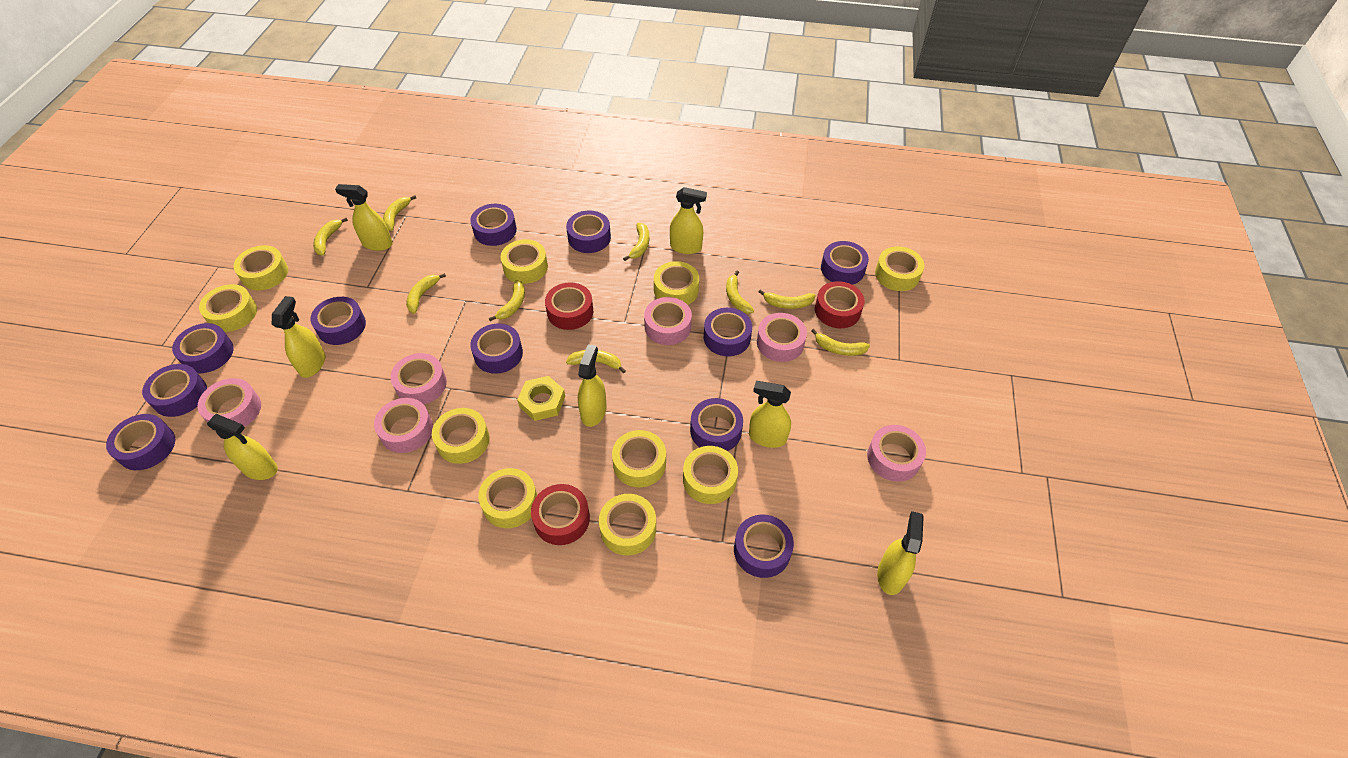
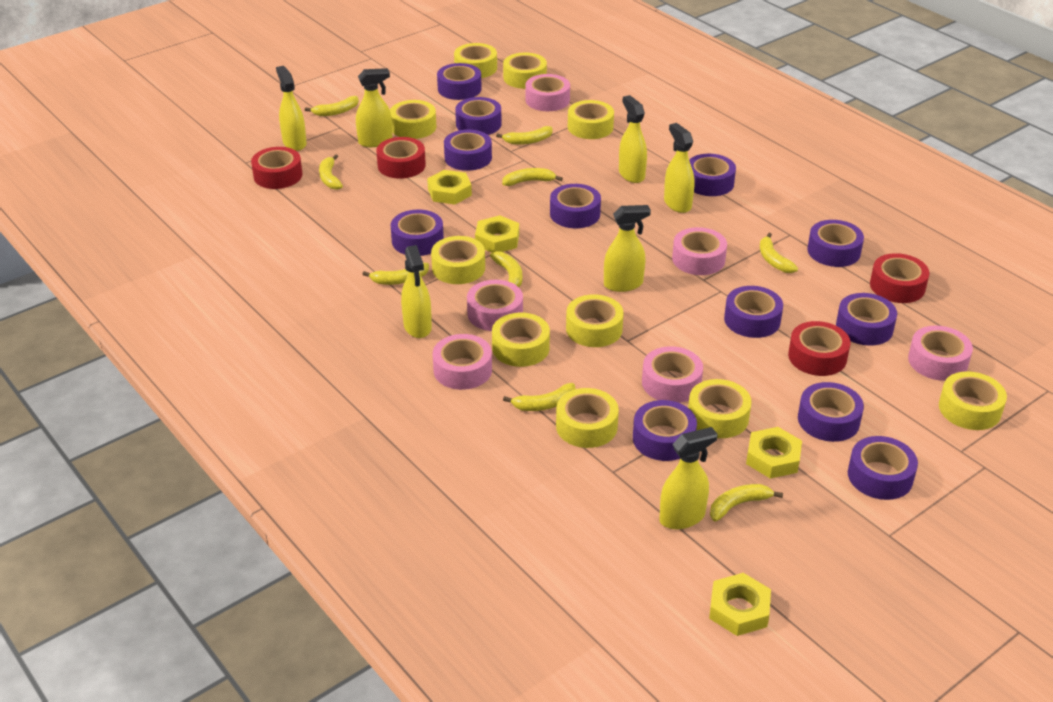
purple tape: [106,414,175,470] [142,364,207,417] [172,323,234,373] [310,297,366,345] [470,204,517,246] [470,324,523,374] [566,211,611,253] [690,398,743,451] [704,308,752,356] [734,515,794,578] [821,241,869,285] = 11 -> [391,210,444,256] [437,63,482,100] [444,129,492,171] [455,97,502,135] [550,184,601,228] [633,400,697,461] [689,154,736,196] [724,286,783,338] [798,382,864,442] [807,220,864,267] [836,293,897,346] [848,436,918,500] = 12
red tape: [531,484,590,545] [545,282,594,330] [815,281,865,328] = 3 -> [251,147,303,189] [376,137,426,179] [788,321,850,376] [870,253,929,303] = 4
yellow nut: [517,376,565,421] = 1 -> [427,170,472,205] [475,215,519,253] [709,573,771,636] [746,427,802,479] = 4

